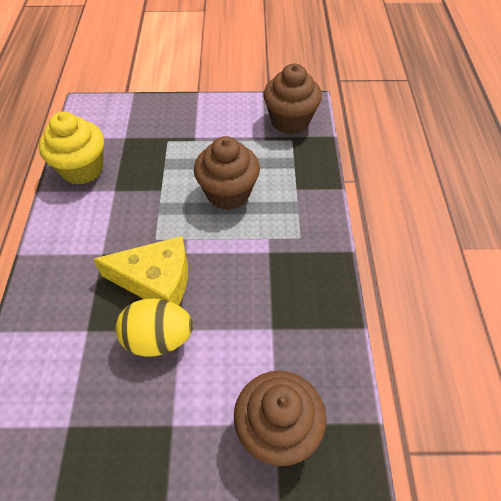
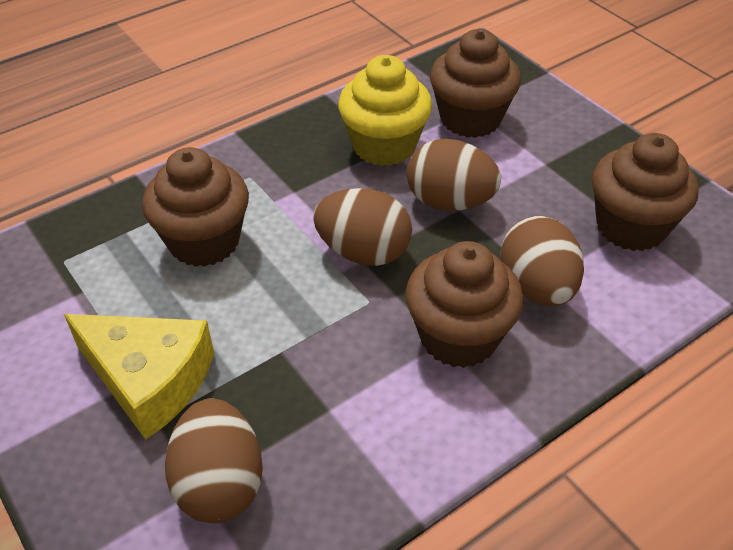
brown cupcake: [194,136,260,210] [234,371,326,466] [263,64,322,134] = 3 -> [142,147,249,267] [406,241,524,368] [430,29,521,138] [592,133,699,251] = 4
brown egg: none = 0 -> [165,398,263,523] [313,188,412,266] [407,139,501,211] [500,216,584,306] = 4
yellow egg: [116,298,193,357] = 1 -> none = 0

